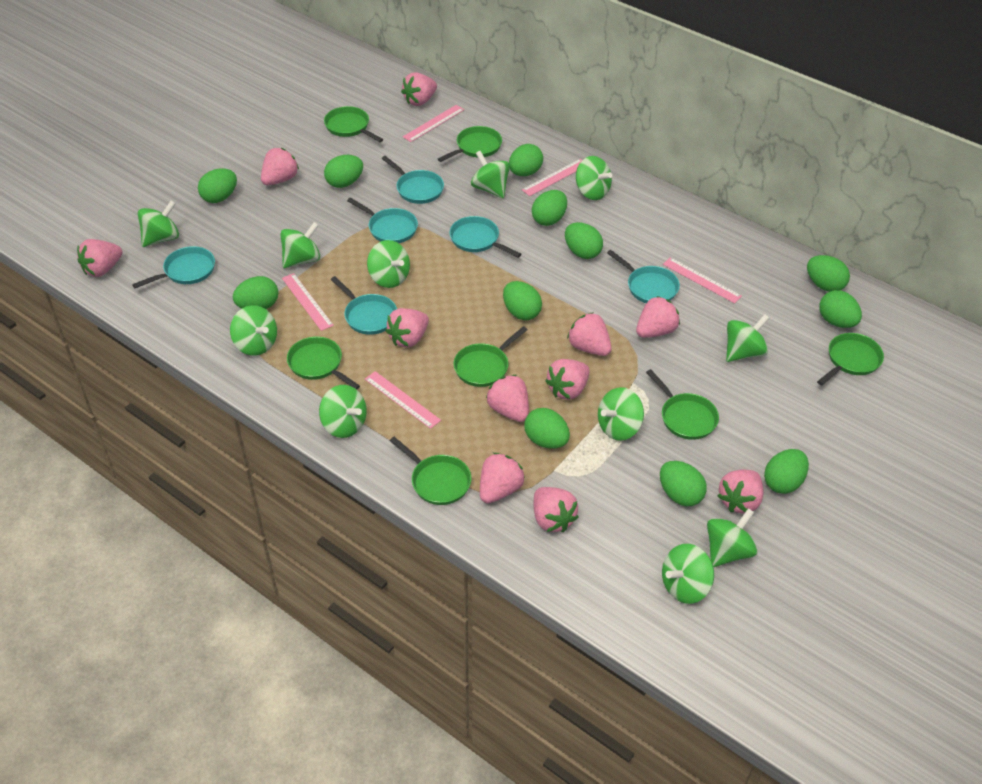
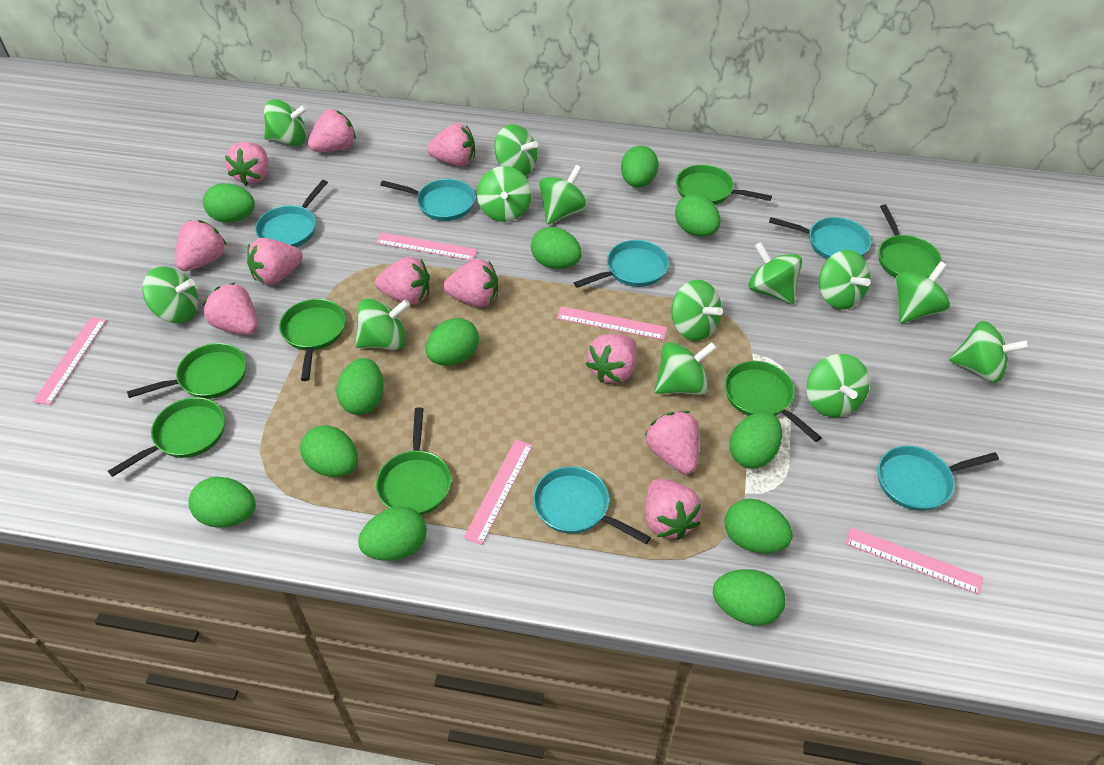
green spinning top: [138,200,179,247] [230,305,277,356] [280,222,320,268] [319,385,367,438] [367,240,410,288] [471,151,510,198] [576,156,612,200] [598,387,644,441] [662,544,714,604] [707,508,758,567] [726,314,769,362] = 11 -> [142,267,199,323] [264,99,308,146] [355,299,410,350] [477,166,532,222] [494,124,538,176] [539,165,588,224] [654,342,717,395] [671,280,723,341] [748,242,802,304] [806,354,870,417] [819,250,871,309] [895,261,950,323] [949,321,1030,383] = 13

